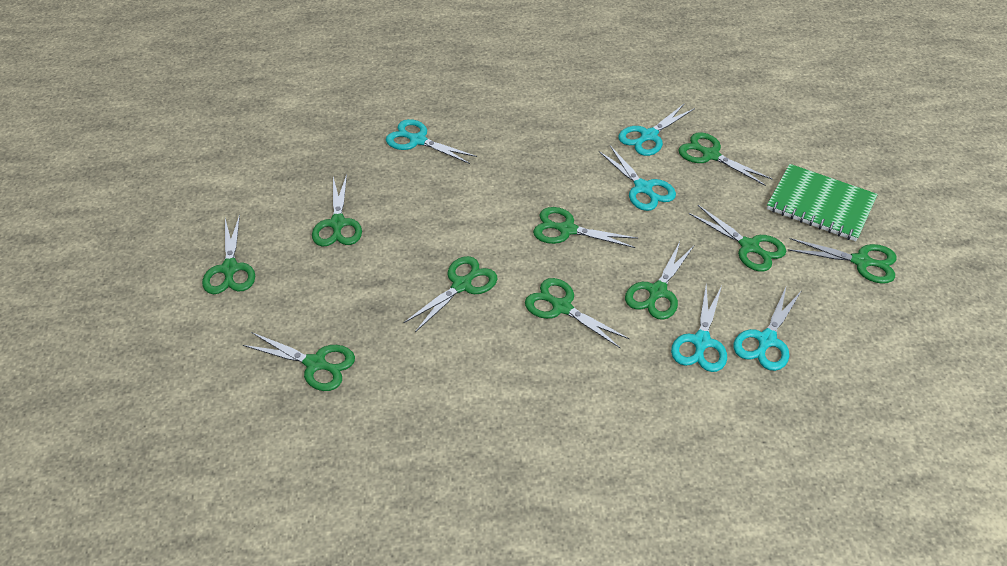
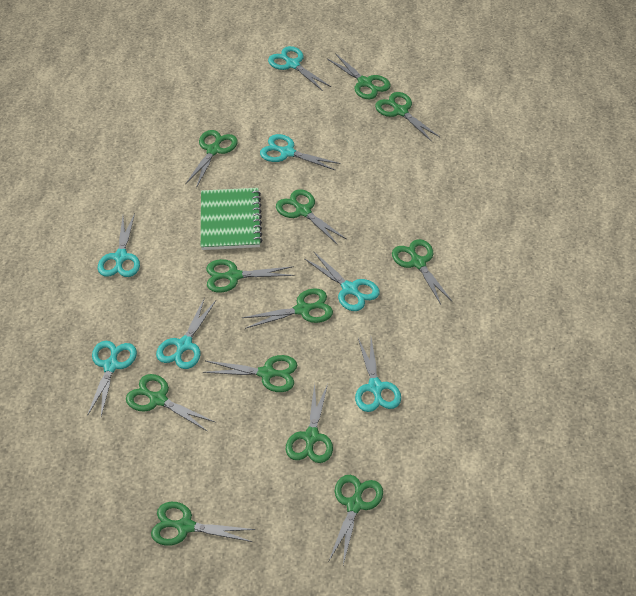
green scissors: [202,215,255,294] [243,332,355,391] [312,174,362,247] [403,256,497,332] [525,278,630,349] [533,207,638,248] [625,242,694,320] [678,132,772,186] [689,205,786,272] [788,238,897,284] = 10 -> [126,374,215,432] [151,502,255,546] [185,130,238,188] [203,355,297,392] [206,259,294,293] [242,288,333,329] [276,189,346,245] [286,383,333,463] [327,53,391,99] [329,475,383,565] [375,92,441,142] [392,239,453,305] = 12
turquoise scissors: [386,119,477,164] [599,146,676,211] [619,103,695,156] [671,285,727,372] [733,285,801,371] = 5 -> [87,341,137,416] [98,213,140,277] [156,297,216,369] [260,134,341,171] [268,46,331,91] [304,251,380,311] [355,338,401,412] = 7

